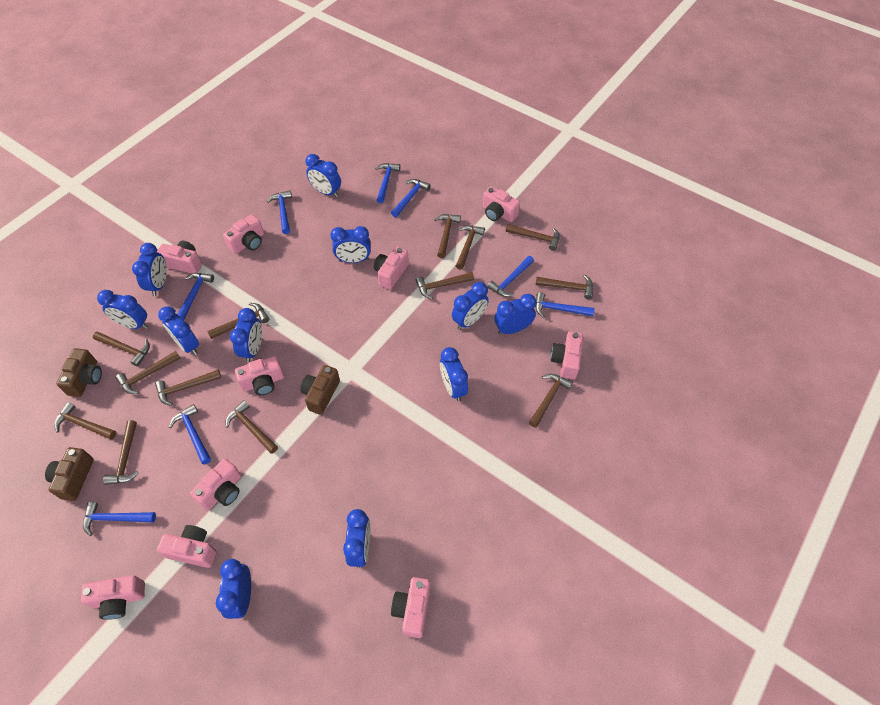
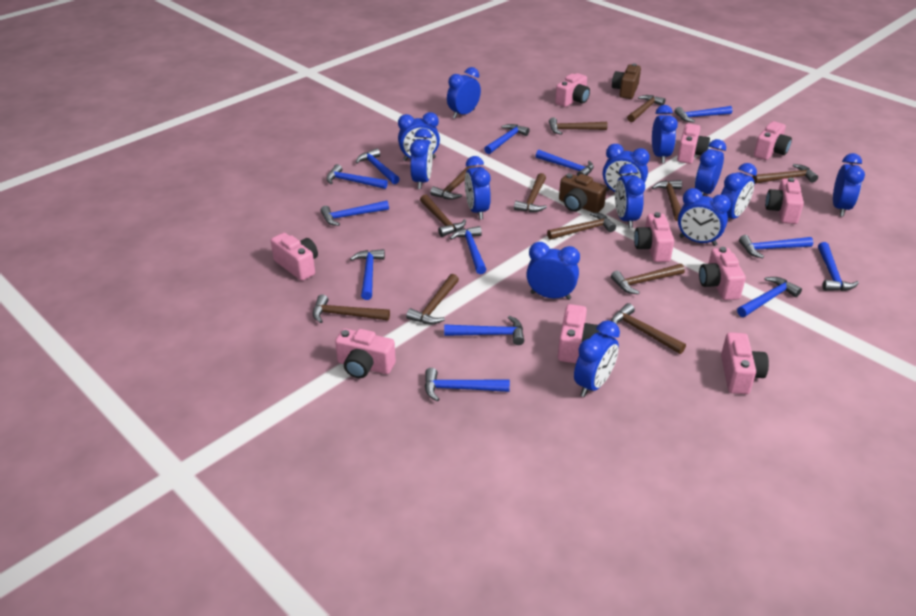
blue clock: [97,290,148,329] [132,243,167,296] [158,306,199,355] [216,559,251,619] [230,308,262,363] [306,154,341,197] [330,226,371,263] [343,509,370,568] [440,347,468,402] [452,282,489,330] [494,294,536,334] = 11 -> [398,112,440,161] [410,128,433,189] [447,67,481,119] [465,156,491,219] [526,242,580,300] [574,320,620,397] [603,144,650,192] [615,164,645,228] [652,105,678,163] [678,188,731,246] [695,139,726,196] [721,163,757,219] [833,153,865,216] = 13
blue hammer: [83,502,156,536] [169,404,211,465] [177,273,214,321] [267,190,292,234] [375,163,400,203] [391,179,431,217] [487,256,534,297] [536,292,594,318] = 8 -> [320,201,389,226] [326,164,388,189] [350,249,385,300] [355,148,399,184] [425,368,510,401] [444,316,524,345] [450,226,487,274] [484,124,530,154] [536,150,594,176] [675,106,733,122] [737,277,802,317] [739,235,813,258] [818,242,859,291] = 13
brown camera: [45,447,94,501] [56,348,102,397] [300,365,340,415] = 3 -> [559,173,607,213] [612,63,641,99] = 2
brown hammer: [54,402,116,440] [93,331,150,367] [103,420,139,485] [116,351,180,394] [155,370,222,406] [207,303,269,339] [226,400,278,454] [416,272,474,299] [434,214,461,258] [456,225,485,270] [506,224,560,251] [529,374,573,428] [536,274,593,299] = 13 -> [313,294,390,323] [406,274,459,324] [420,194,466,237] [430,166,476,200] [514,173,547,212] [547,212,616,240] [549,117,608,135] [611,264,685,294] [611,303,686,354] [627,95,666,122] [652,180,682,221] [753,164,818,184] = 12

